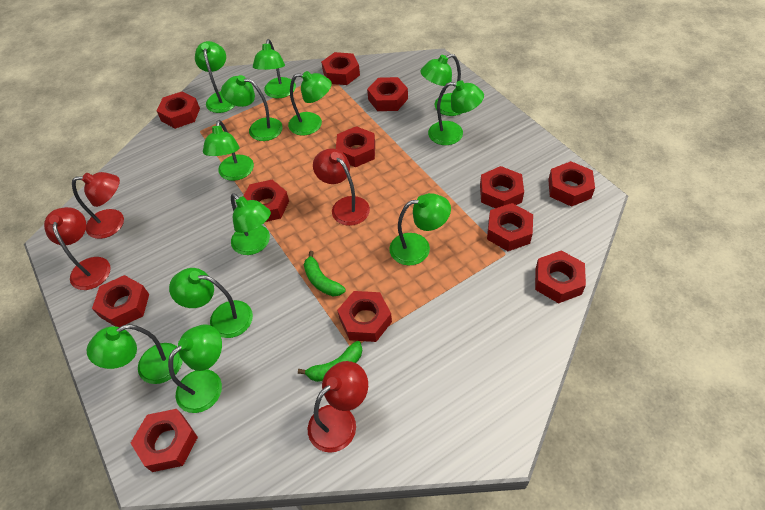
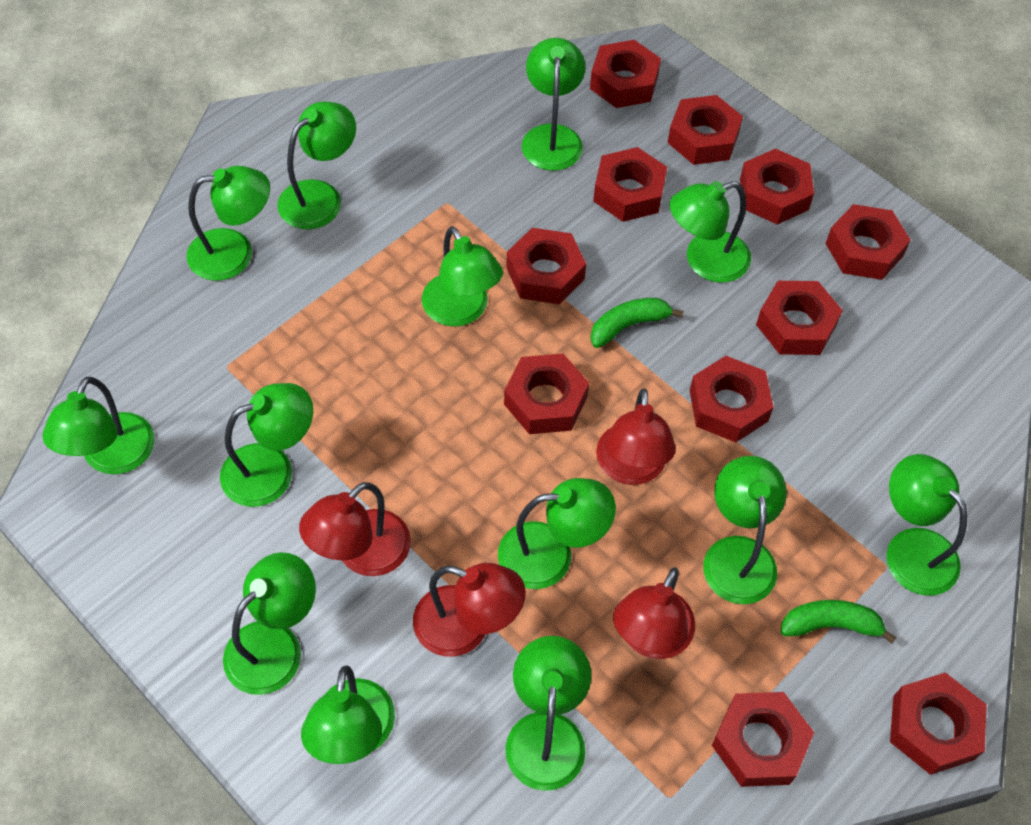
green lamp: [87,324,182,384] [168,324,222,413] [169,268,253,338] [195,41,235,113] [203,120,254,181] [221,75,283,141] [231,193,271,255] [253,39,296,99] [288,71,332,136] [389,193,451,265] [420,54,462,116] [428,80,484,145] = 12 -> [42,377,155,474] [187,166,270,281] [220,383,313,507] [223,552,316,695] [278,102,356,229] [301,665,395,764] [422,226,503,327] [498,478,616,589] [505,636,591,791] [522,38,585,171] [670,181,751,283] [703,456,787,604] [886,454,967,596] = 13
red nut: [92,275,149,327] [131,409,198,472] [157,92,200,129] [244,180,289,222] [321,52,360,85] [336,126,375,167] [337,291,392,342] [367,77,408,111] [480,166,524,208] [487,203,533,251] [535,250,586,303] [548,161,595,207] = 12 -> [504,354,589,434] [506,228,586,304] [590,40,661,108] [593,147,667,222] [668,95,743,165] [689,356,774,442] [712,692,814,787] [740,148,814,225] [756,281,843,355] [825,204,911,280] [890,672,987,775] = 11

